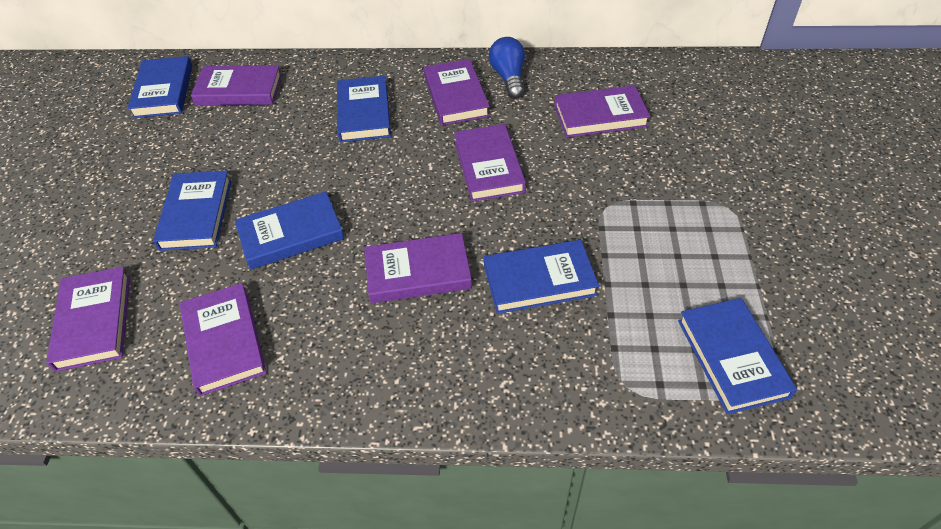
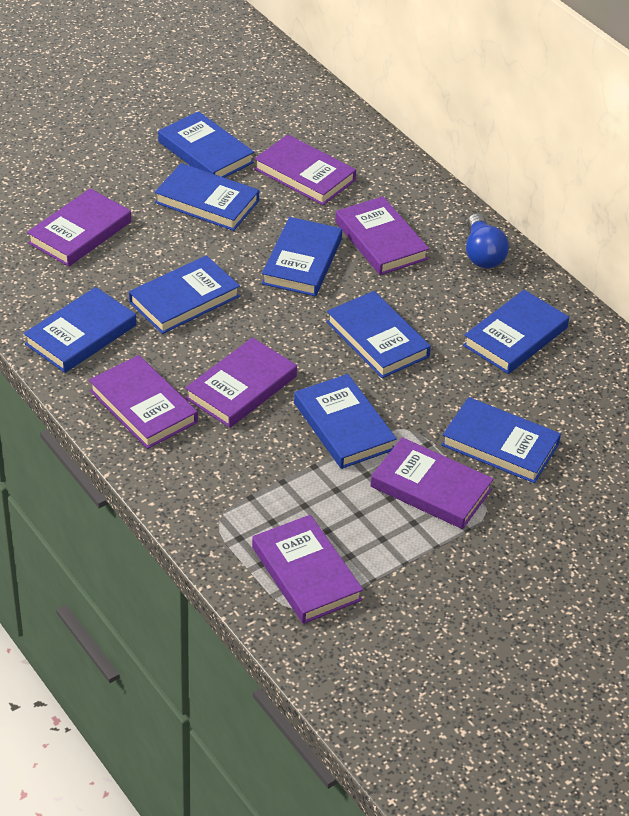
blue book: [128,56,192,118] [153,170,232,251] [235,191,344,270] [337,76,391,142] [484,240,599,314] [678,298,797,415] = 6 -> [24,287,136,373] [129,255,240,334] [155,163,259,231] [158,111,254,178] [262,217,342,296] [294,374,397,469] [326,291,431,378] [441,397,561,483] [463,290,569,374] = 9

